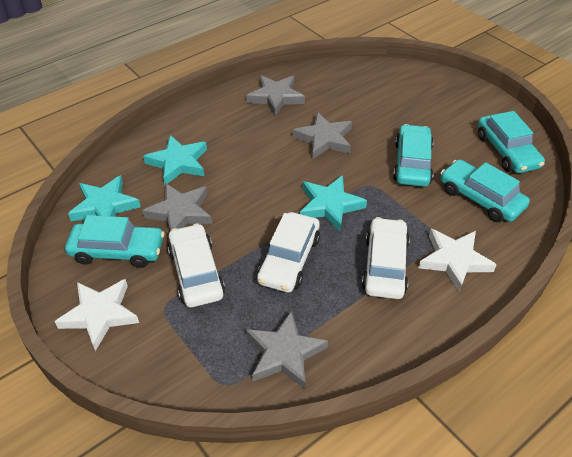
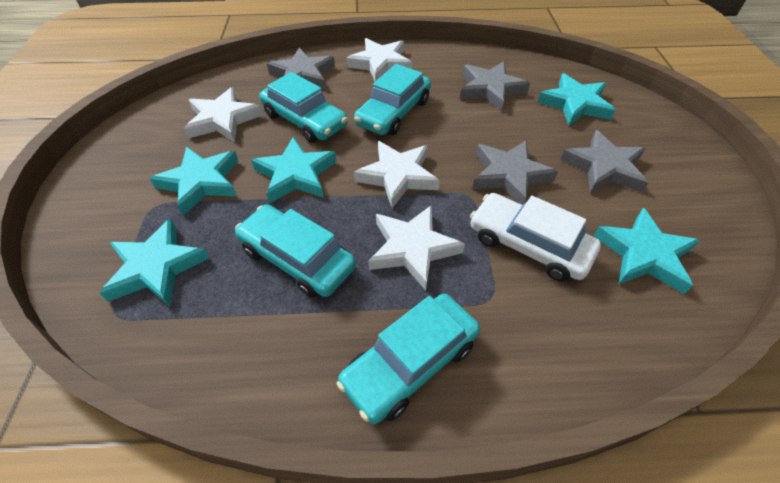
turquoise star: [68,175,141,221] [143,135,207,184] [300,175,367,231] = 3 -> [100,218,209,306] [149,147,238,215] [251,137,336,204] [537,73,616,126] [594,208,700,294] = 5
white car: [168,223,225,307] [257,212,320,292] [362,217,410,299] = 3 -> [470,193,601,281] = 1
white star: [55,279,139,351] [419,229,497,291] = 2 -> [184,87,263,142] [346,38,412,81] [354,141,440,208] [368,205,465,291] = 4

